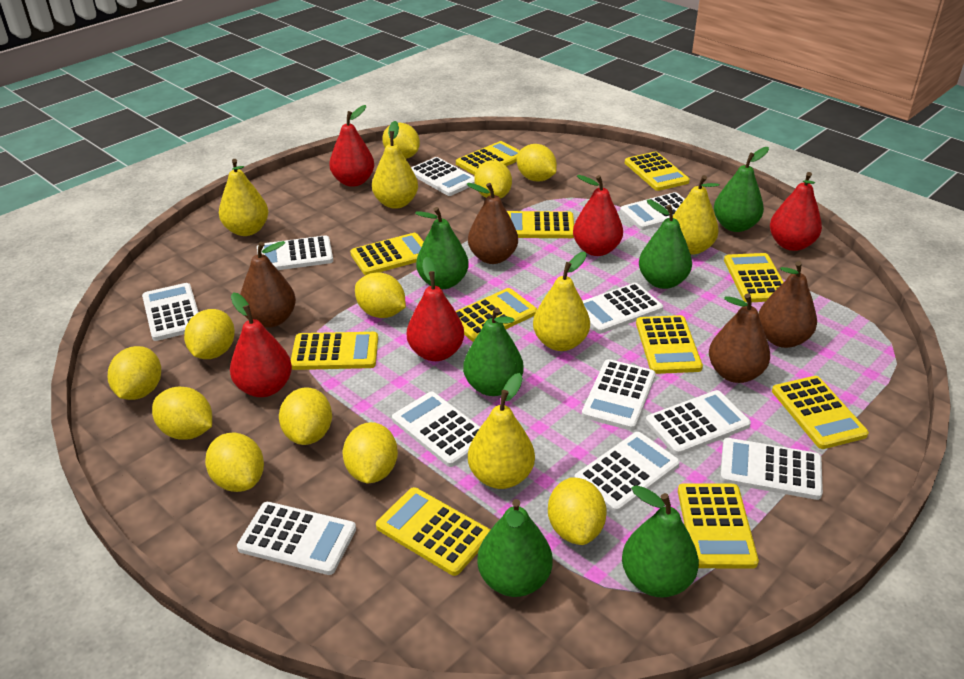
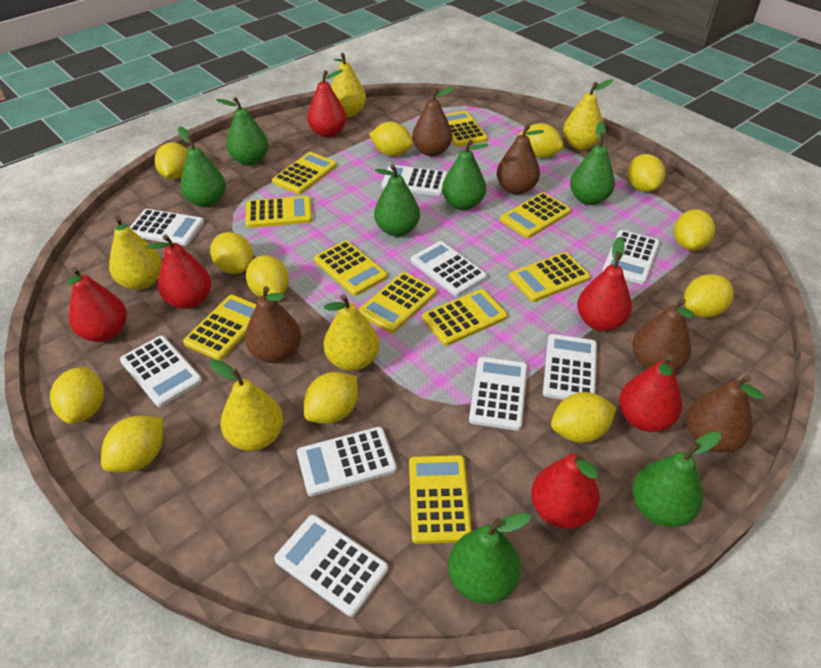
brown pear: [240,241,296,328] [467,183,518,264] [709,293,770,383] [758,261,817,348] = 4 -> [245,286,301,363] [412,87,455,156] [497,125,544,195] [632,298,694,371] [686,375,764,453] = 5
green pear: [415,207,469,289] [463,308,524,396] [477,499,553,597] [622,485,699,598] [639,199,692,289] [714,147,769,232] = 6 -> [178,127,226,207] [216,97,268,166] [374,164,420,237] [442,139,488,210] [448,513,531,604] [570,122,615,205] [632,431,721,527] = 7
red pear: [230,293,292,397] [329,105,374,187] [407,256,464,361] [573,175,623,256] [770,172,822,251] = 5 -> [67,267,127,342] [147,234,211,309] [307,69,346,138] [531,450,600,529] [577,237,632,331] [619,355,682,432] = 6
white calculator: [142,283,198,341] [237,502,356,575] [257,235,333,270] [392,392,480,467] [411,157,475,196] [574,432,680,513] [582,359,655,430] [583,283,663,334] [620,192,685,230] [646,390,751,455] [720,438,823,500] = 11 -> [120,336,202,407] [130,209,204,246] [274,515,388,617] [297,427,397,496] [381,165,448,196] [411,241,487,296] [469,357,527,431] [543,334,597,400] [602,230,660,284] = 9
yellow calculator: [291,332,378,370] [350,233,424,275] [376,487,490,576] [455,288,537,342] [456,141,520,175] [507,211,574,238] [625,152,690,191] [636,315,703,374] [678,483,759,569] [724,253,784,302] [772,376,869,449] = 11 -> [183,295,256,360] [245,196,312,228] [272,152,337,194] [314,241,388,296] [358,272,437,333] [409,455,472,544] [422,289,507,346] [445,111,488,147] [500,192,571,238] [509,252,590,302] = 10
yellow lemon: [108,346,161,400] [152,387,212,440] [184,309,235,359] [205,433,264,492] [279,387,332,445] [343,422,398,484] [355,272,406,318] [382,123,420,159] [474,160,512,199] [517,144,557,182] [548,477,607,545] = 11 -> [50,367,104,424] [101,416,163,472] [155,142,188,180] [210,232,253,274] [246,255,289,297] [304,372,358,424] [369,122,414,156] [518,123,564,158] [551,392,617,443] [628,154,665,192] [674,209,715,251] [684,274,734,317] = 12

